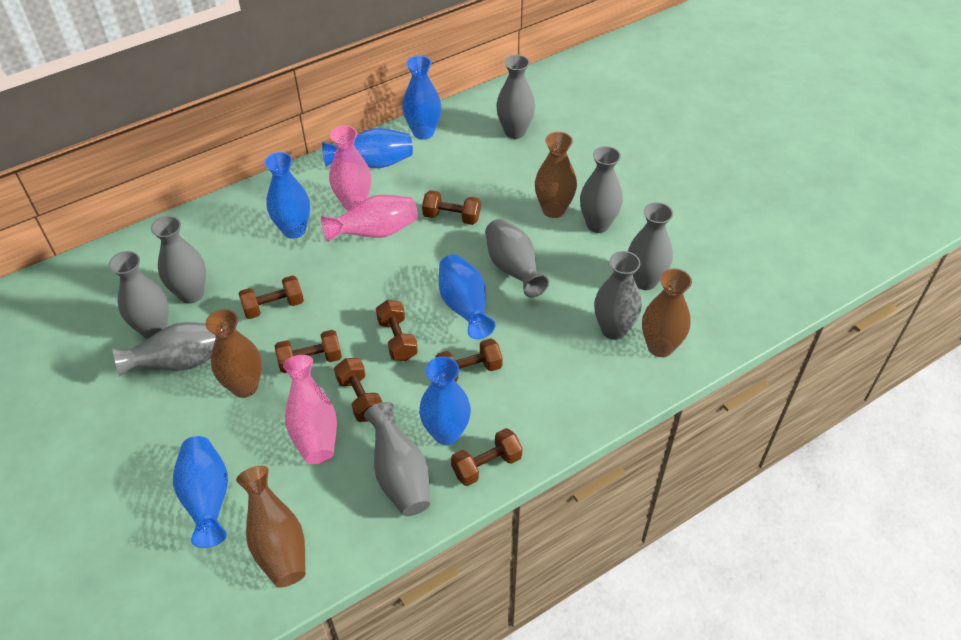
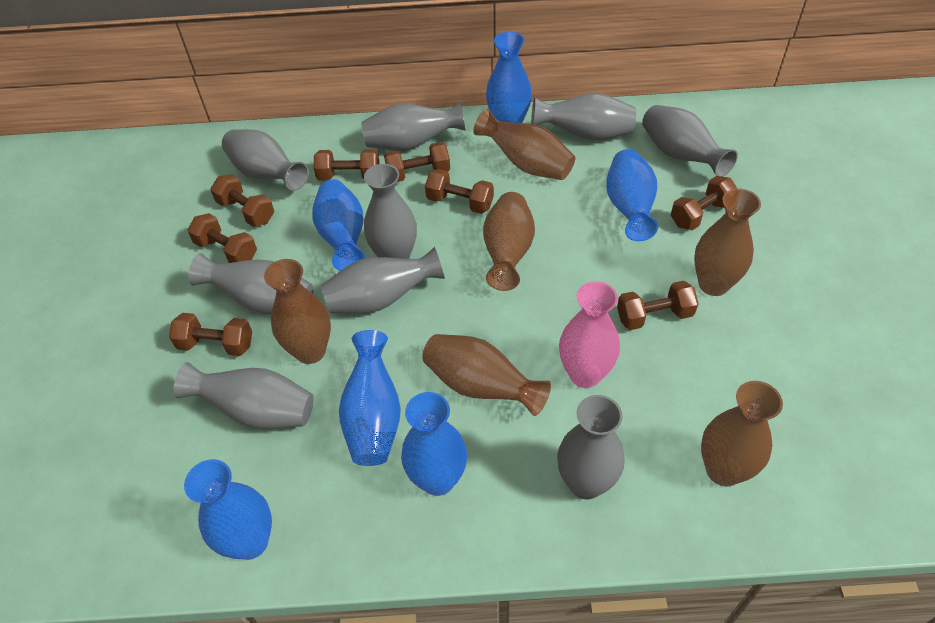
brown dumbbell: [238,275,304,319] [275,330,342,373] [334,358,382,422] [376,300,418,361] [422,190,480,225] [435,338,503,382] [451,428,523,486] = 7 -> [169,313,252,356] [188,213,257,263] [210,174,274,227] [314,149,380,181] [384,142,450,182] [425,169,494,214] [617,281,699,330] [671,176,737,230] = 8
brown vase: [206,309,262,398] [236,466,306,588] [535,132,577,218] [642,269,692,357] = 4 -> [264,259,331,364] [422,334,551,416] [473,108,575,180] [483,192,535,291] [694,188,761,296] [701,381,783,487] = 6
pink vase: [283,355,337,464] [321,195,418,242] [329,125,371,211] = 3 -> [559,281,620,388] = 1

